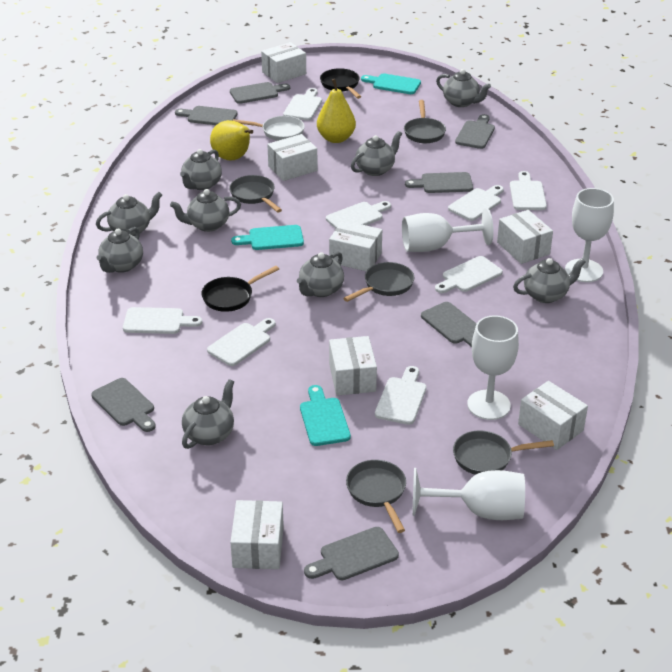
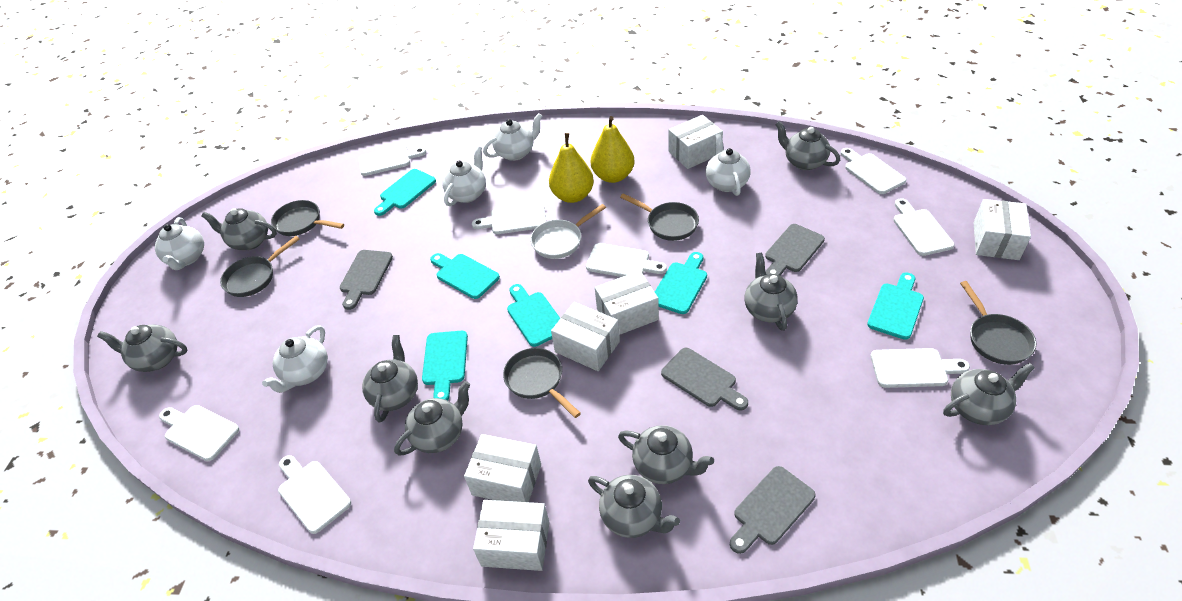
black pan: [201,266,279,312] [320,68,361,99] = 2 -> none = 0
grey cutting board: [91,378,156,432] [175,106,238,125] [230,82,290,104] [304,527,399,580] [405,172,473,193] [421,302,477,347] [455,114,495,149] = 7 -> [340,250,393,310] [661,348,748,410] [730,466,816,554] [765,224,825,276] = 4
turquoise cutting board: [231,225,304,250] [300,385,351,446] [361,73,421,94] = 3 -> [374,169,436,216] [422,331,468,401] [430,253,500,299] [507,284,560,347] [655,252,707,314] [867,272,924,340] = 6
white box: [230,500,284,569] [261,42,306,83] [267,134,318,181] [329,220,382,271] [329,336,377,396] [497,210,553,264] [518,381,588,450] = 7 -> [464,434,541,502] [473,500,550,571] [551,302,620,371] [595,270,659,335] [668,115,723,169] [974,199,1031,260] = 6
white goblet: [402,208,494,252] [412,468,525,520] [467,315,519,420] [565,188,614,282] = 4 -> none = 0
white teapot: none = 0 -> [155,217,204,270] [262,325,328,393] [442,146,486,206] [483,113,542,161] [706,134,750,196] = 5

